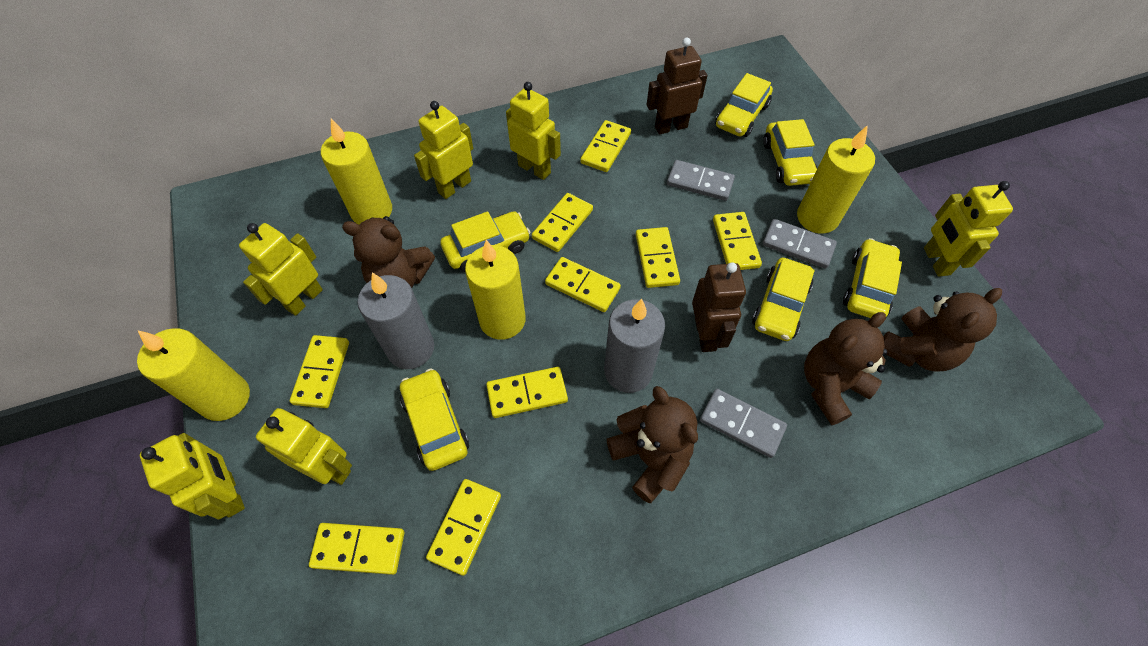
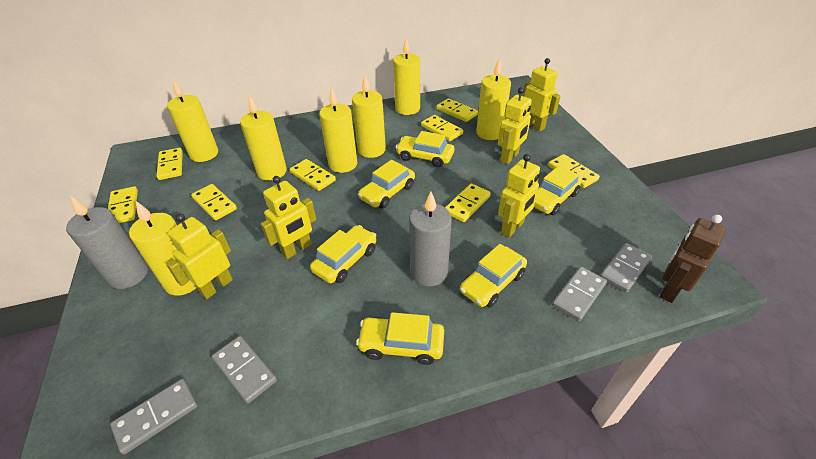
brown robot: [647,38,707,135] [692,262,746,352] = 2 -> [660,215,726,303] = 1
brown teddy bear: [342,216,435,288] [607,386,698,503] [804,312,887,425] [883,288,1002,371] = 4 -> none = 0
grey domino: [667,160,735,201] [700,389,787,458] [763,219,837,269] = 3 -> [110,379,198,454] [212,336,277,404] [552,266,607,321] [600,243,652,293] = 4
yellow candle: [137,328,250,421] [321,119,392,225] [465,240,526,340] [797,125,875,234] = 4 -> [129,201,196,295] [167,79,218,162] [240,95,287,181] [319,87,357,173] [352,75,386,158] [393,38,420,115] [476,58,511,140] = 7
yellow domino: [290,335,349,408] [309,523,404,575] [426,479,501,576] [486,367,568,418] [532,193,593,252] [545,257,621,312] [580,120,631,172] [636,227,680,288] [713,212,762,270] = 9 -> [108,186,138,223] [157,148,183,180] [191,184,237,220] [290,159,336,191] [421,115,463,141] [437,98,478,122] [445,183,491,222] [548,154,600,188] = 8
yellow robot: [140,433,245,520] [239,223,323,316] [256,408,352,485] [414,101,473,199] [506,82,561,180] [924,181,1013,276] = 6 -> [166,214,233,299] [261,176,316,259] [498,87,532,165] [498,154,540,238] [523,58,561,132] = 5

